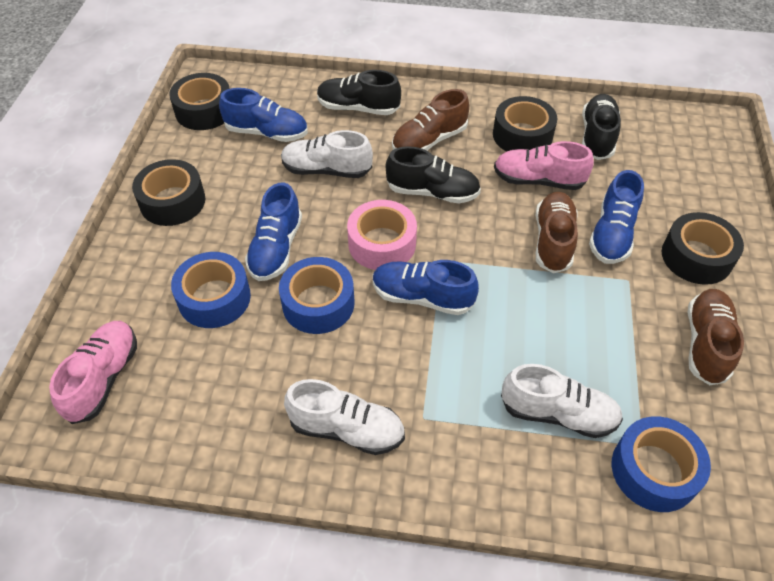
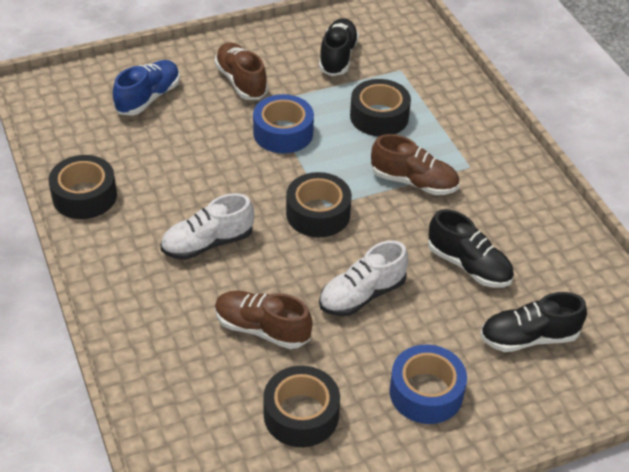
blue shoe: [219,88,308,142] [245,183,302,281] [373,260,479,315] [589,170,644,264] = 4 -> [113,60,180,116] = 1
blue tape: [171,252,251,328] [279,257,354,334] [612,416,711,512] = 3 -> [253,94,314,153] [389,345,467,424] = 2
pink shoe: [49,321,137,424] [494,141,594,190] = 2 -> none = 0
pink tape: [347,200,417,270] = 1 -> none = 0
white shoe: [281,130,373,178] [284,379,405,455] [501,364,623,438] = 3 -> [161,193,254,260] [319,241,408,316] = 2

